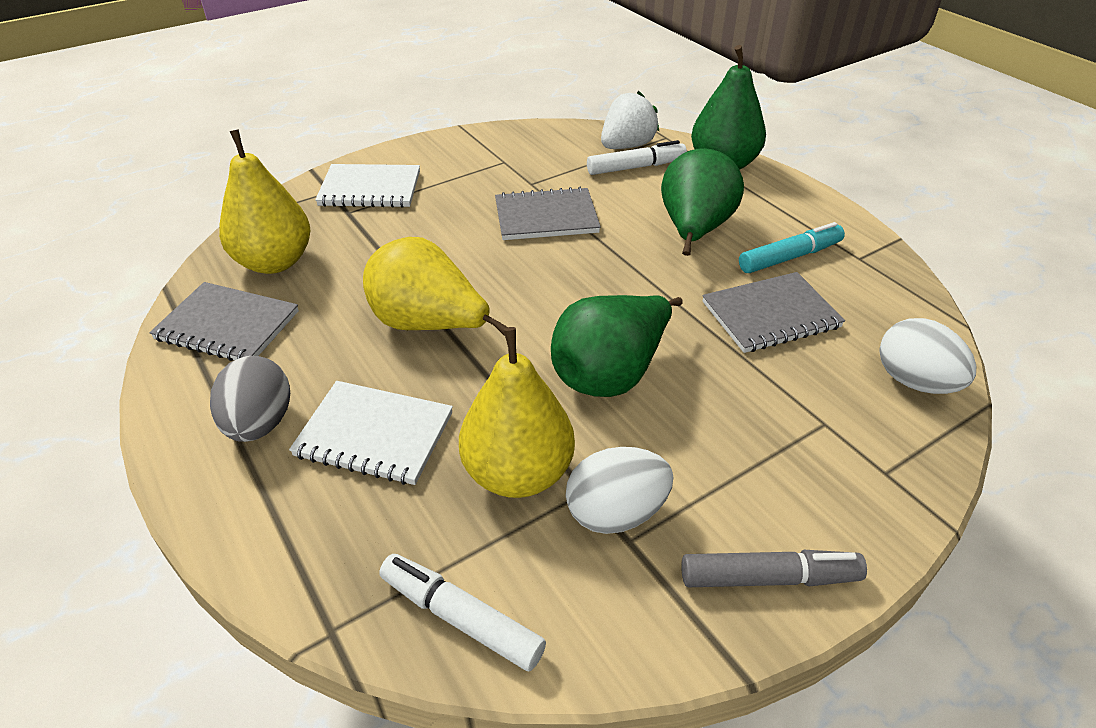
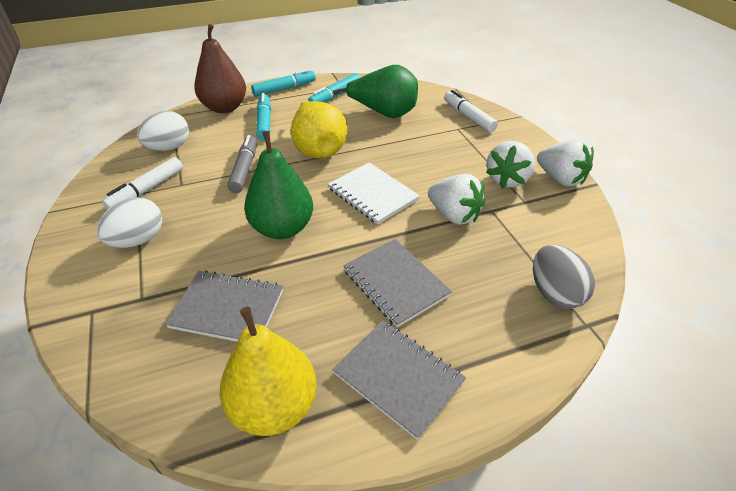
brown pear: none = 0 -> [194,24,246,113] = 1
green pear: [551,295,683,397] [661,148,744,256] [691,45,766,170] = 3 -> [244,131,313,239] [333,65,418,118] = 2
turquoise marker: [739,222,845,273] = 1 -> [251,69,316,97] [256,93,271,141] [308,73,361,102] = 3
white notebook: [289,381,453,485] [315,164,420,208] = 2 -> [328,162,420,224] = 1
white strawberry: [601,91,659,149] = 1 -> [428,174,485,225] [486,141,535,188] [537,139,594,186] = 3
yellow pear: [219,129,310,274] [363,237,507,336] [459,327,575,498] = 3 -> [220,307,317,436] [291,101,347,159] = 2

